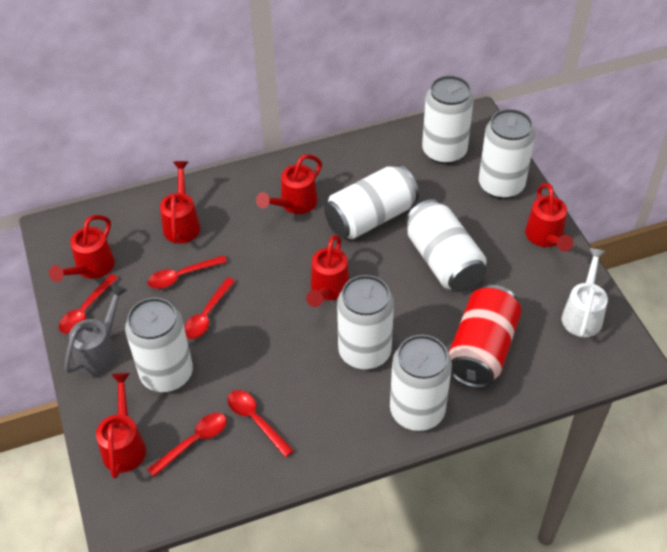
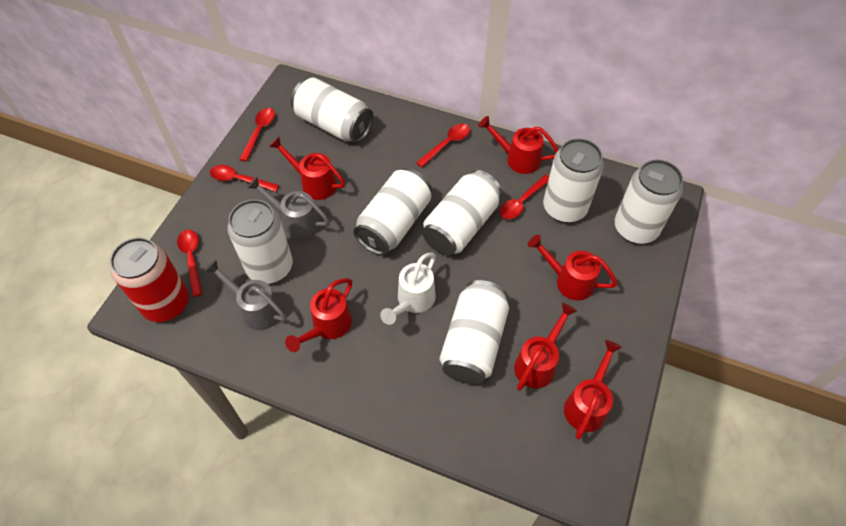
grey watering can: [64,284,127,374] = 1 -> [204,260,287,330] [247,177,329,239] = 2

